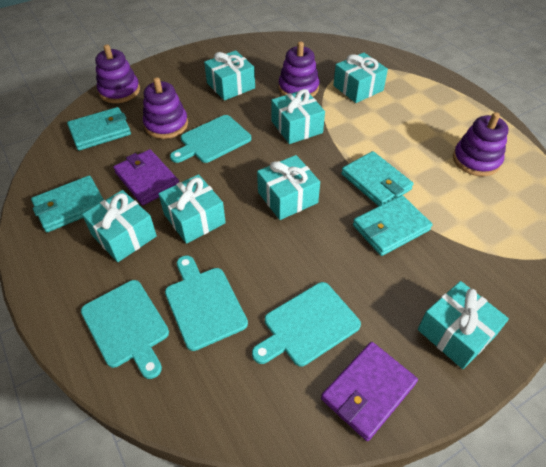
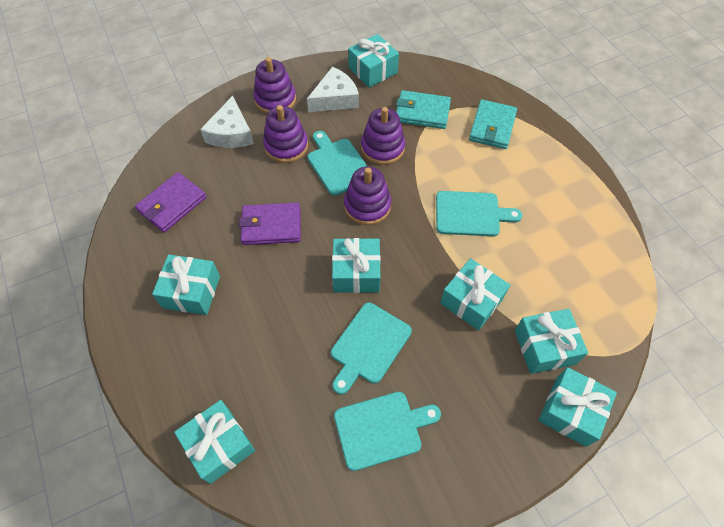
turquoise wallet: [31,176,104,232] [67,107,131,151] [341,151,414,206] [353,195,432,256] = 4 -> [396,90,451,129] [469,99,517,149] = 2
white cheese: none = 0 -> [200,96,254,148] [307,66,359,112] = 2

